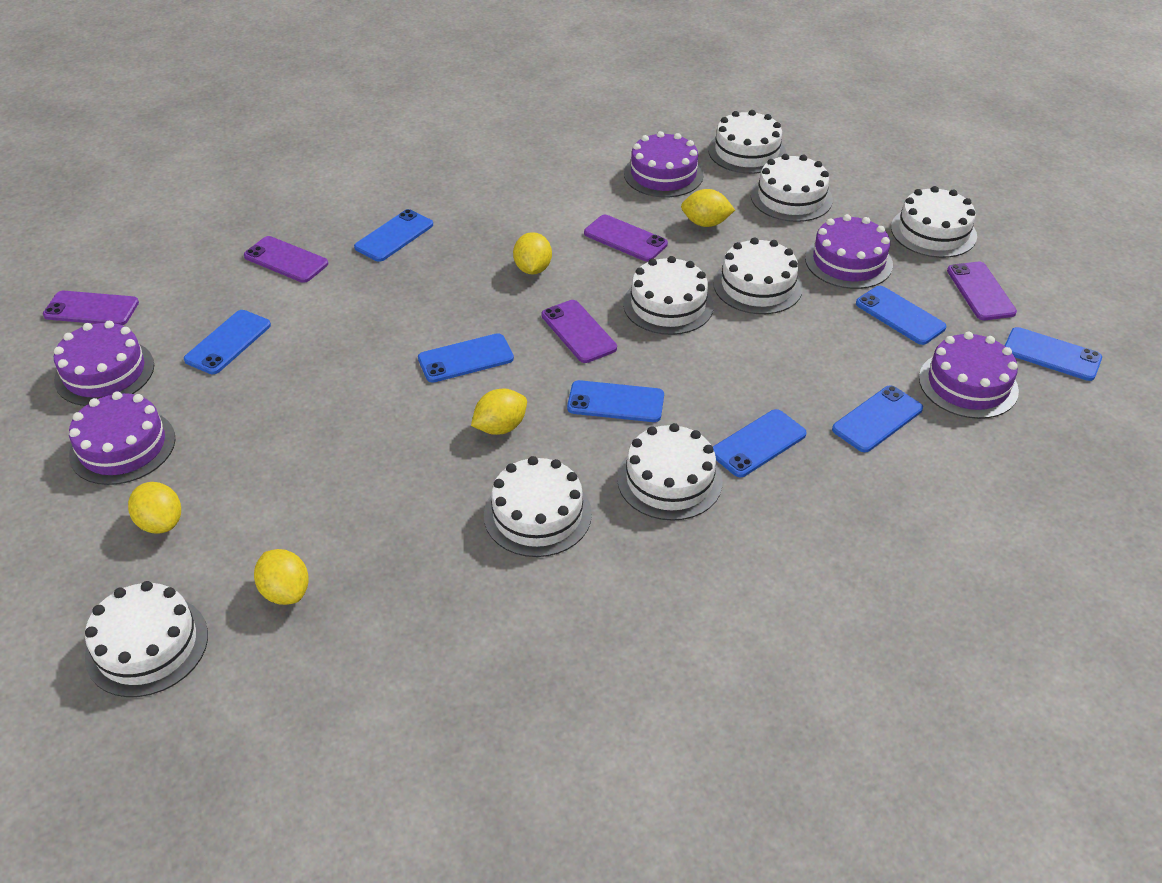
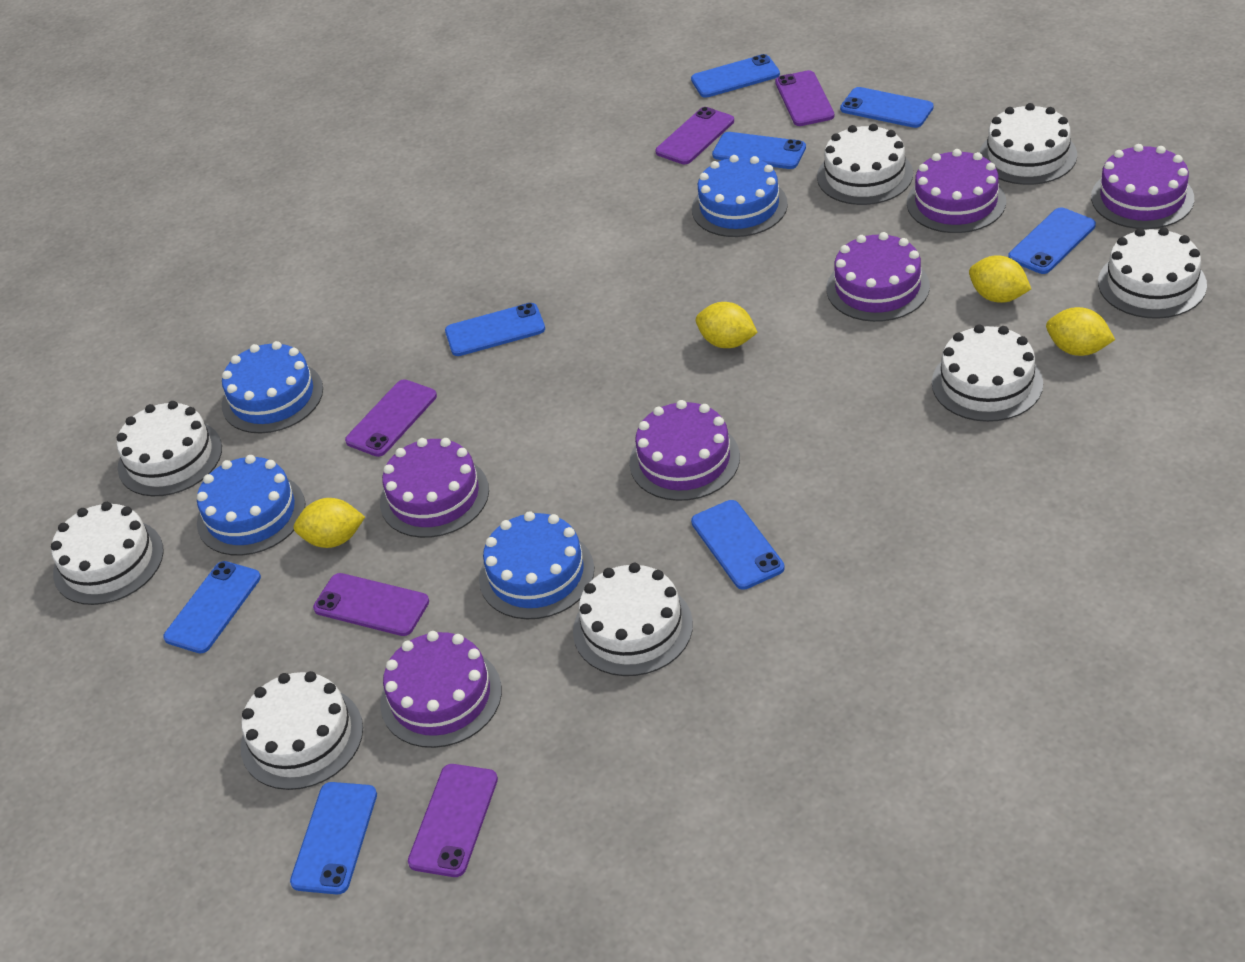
blue cake: none = 0 -> [197,455,305,556] [222,341,323,433] [479,511,594,619] [692,155,788,237] = 4
purple cake: [54,321,154,406] [69,391,175,485] [624,131,704,197] [805,214,893,289] [919,332,1019,419] = 5 -> [380,438,489,538] [380,631,502,748] [630,400,740,501] [827,232,930,322] [907,149,1006,233] [1091,144,1194,229] = 6
yellow lemon: [128,482,181,533] [254,549,309,605] [471,388,527,435] [513,232,552,275] [681,189,735,227] = 5 -> [294,498,365,548] [696,302,758,348] [969,255,1031,303] [1046,307,1115,356] = 4

